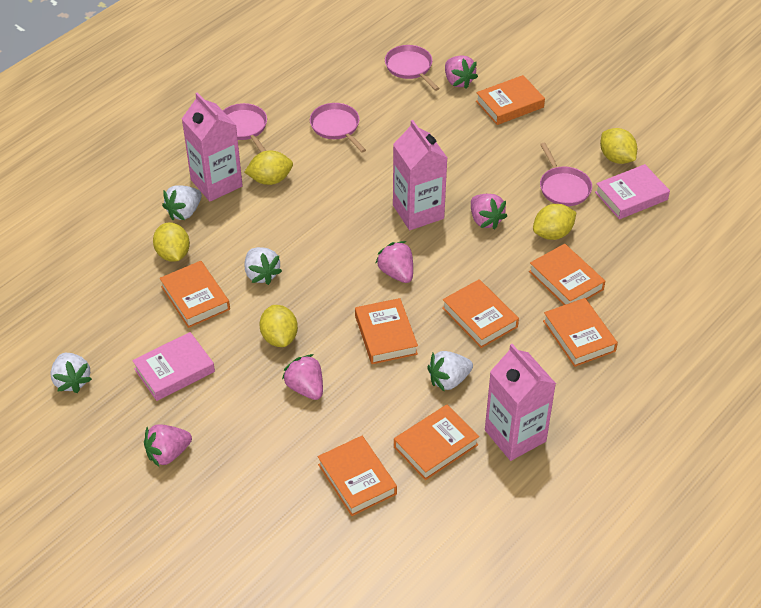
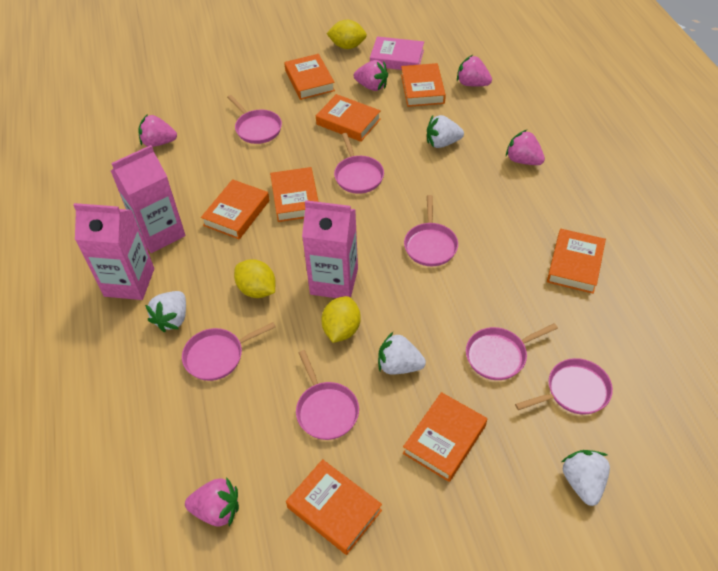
pink book: [132,332,215,401] [595,164,670,219] = 2 -> [370,36,424,70] = 1
pink pan: [223,103,267,152] [310,103,366,152] [385,45,440,91] [540,143,592,206] = 4 -> [182,322,276,381] [227,95,282,144] [296,350,359,440] [334,133,384,194] [404,195,458,266] [466,323,558,380] [515,358,613,415] = 7
yellow lemon: [153,222,190,262] [245,150,293,185] [259,305,298,347] [533,204,576,240] [600,128,637,164] = 5 -> [234,259,276,298] [321,296,361,343] [326,20,367,49] = 3

